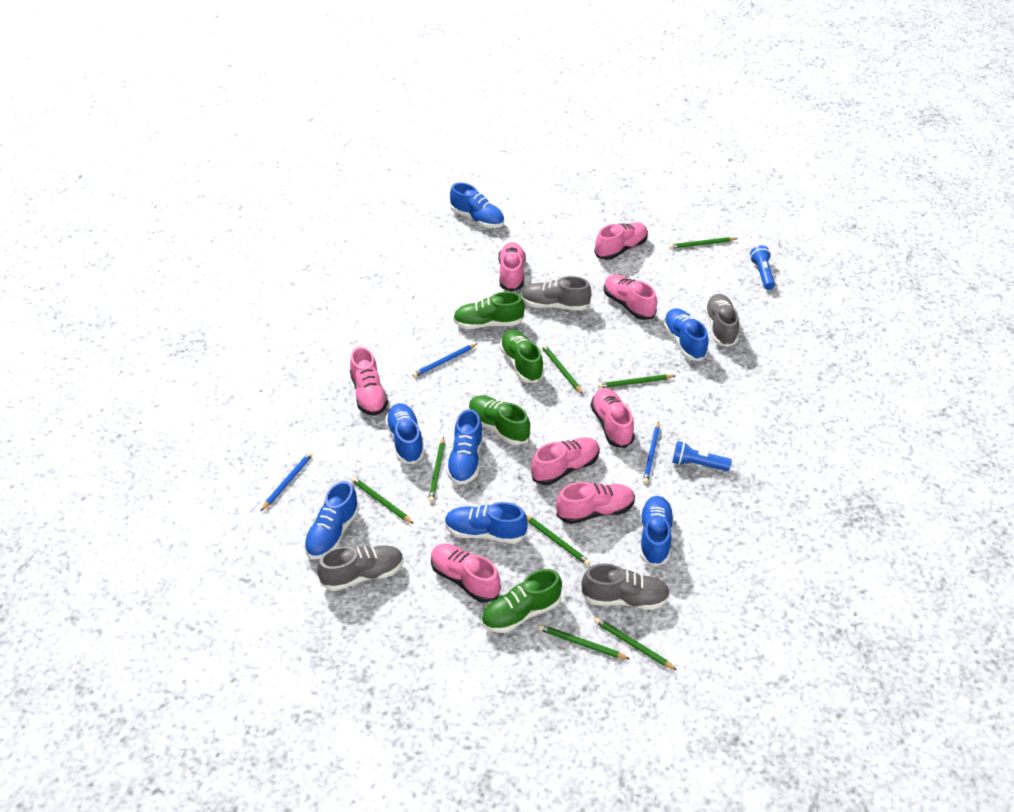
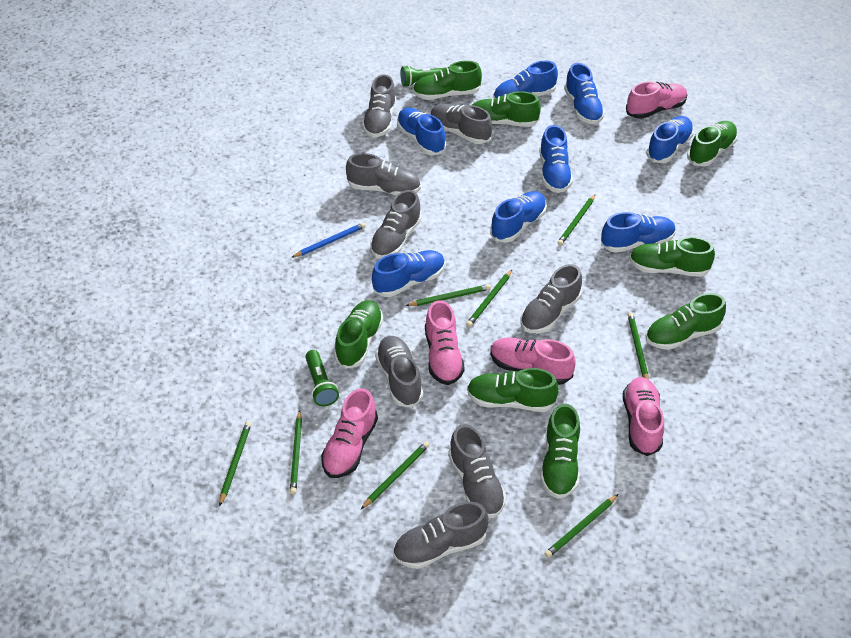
blue flashlight: [672,441,732,471] [750,245,775,290] = 2 -> none = 0
blue pencil: [261,452,313,511] [412,343,478,378] [643,422,660,484] = 3 -> [291,222,366,258] = 1
blue shoe: [304,481,360,559] [385,403,424,464] [445,502,528,544] [446,409,483,485] [450,183,504,228] [640,496,674,567] [663,308,709,361] = 7 -> [372,250,445,297] [397,108,446,155] [490,191,547,243] [493,61,558,99] [539,125,573,193] [564,63,605,124] [601,212,676,253] [646,116,694,163] = 8
green flashlight: none = 0 -> [305,350,339,406] [400,65,444,87] = 2
green shoe: [453,292,525,329] [469,395,530,445] [481,569,562,633] [500,330,544,383] = 4 -> [334,300,383,369] [413,61,482,100] [467,368,559,412] [472,91,541,127] [540,404,580,499] [629,237,715,277] [645,293,726,350] [687,121,738,167] = 8
grey shoe: [317,545,404,591] [521,276,592,311] [581,563,670,610] [705,294,739,347] = 4 -> [346,153,421,195] [362,75,396,138] [370,190,422,259] [375,336,423,408] [393,502,489,569] [430,104,492,144] [448,424,506,518] [520,264,582,333] = 8
pink shoe: [350,347,388,416] [431,544,501,603] [498,242,526,292] [531,437,600,485] [556,482,635,524] [591,388,635,448] [594,222,648,260] [604,274,657,320] = 8 -> [321,388,378,478] [425,300,465,385] [490,337,576,385] [623,377,664,456] [626,81,687,119] = 5

